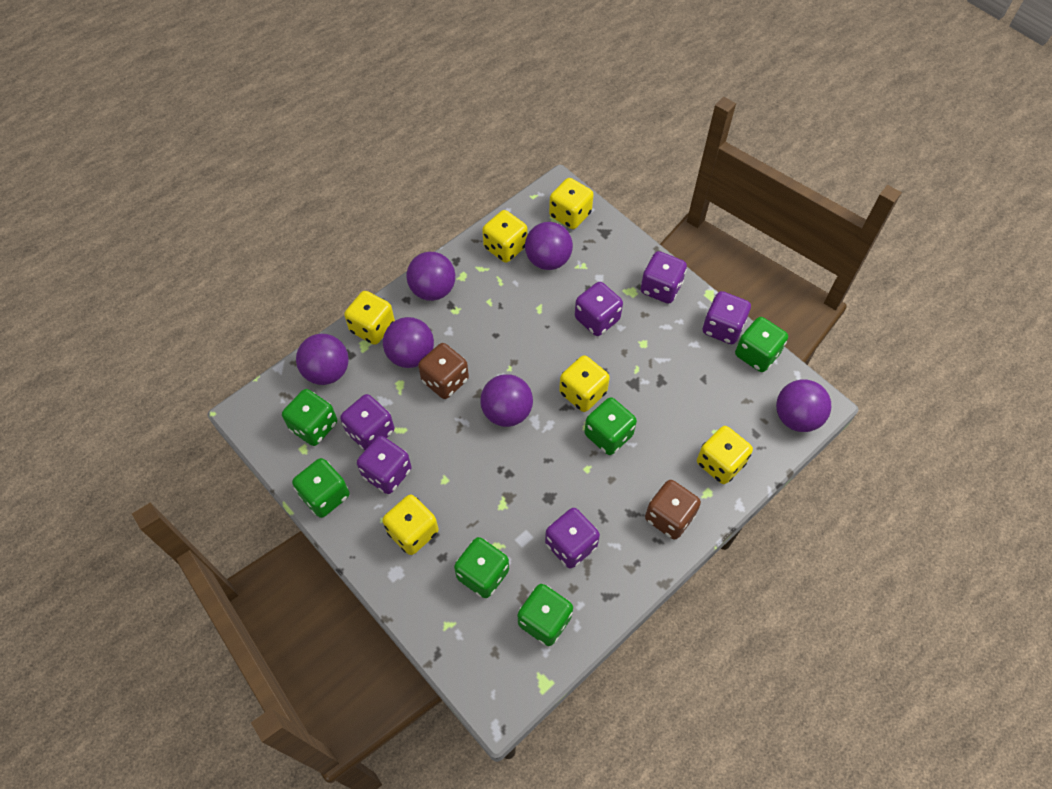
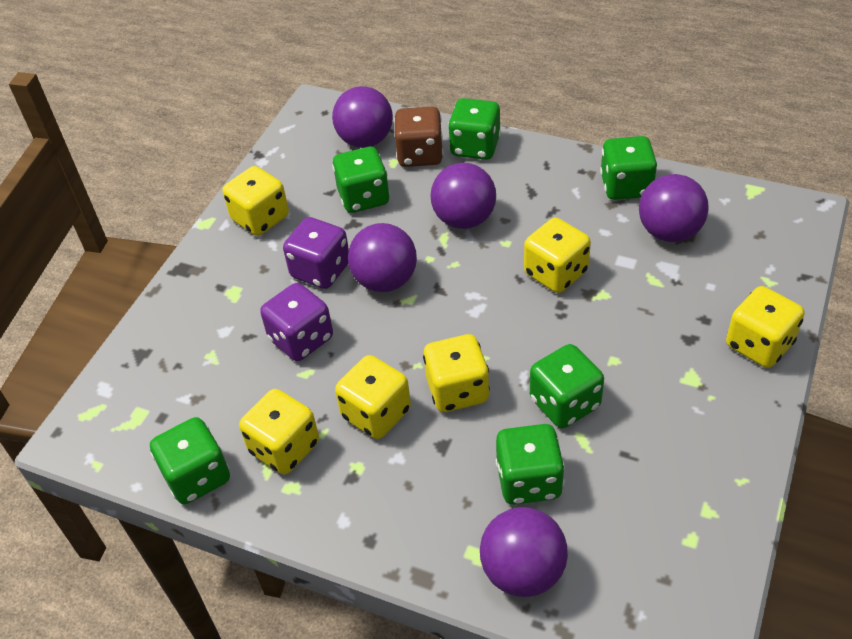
brown dice: [418,343,469,399] [645,480,701,540] = 2 -> [394,107,443,167] = 1
purple ball: [296,334,349,385] [383,317,434,368] [407,252,455,301] [481,374,533,427] [525,222,573,270] [776,379,831,432] = 6 -> [332,86,393,148] [348,223,417,292] [431,163,496,229] [480,507,568,597] [639,174,709,242] = 5
purple dice: [340,394,394,450] [357,436,412,494] [545,508,600,568] [575,282,623,336] [641,251,687,304] [703,291,751,344] = 6 -> [260,283,333,361] [283,217,349,289] = 2

